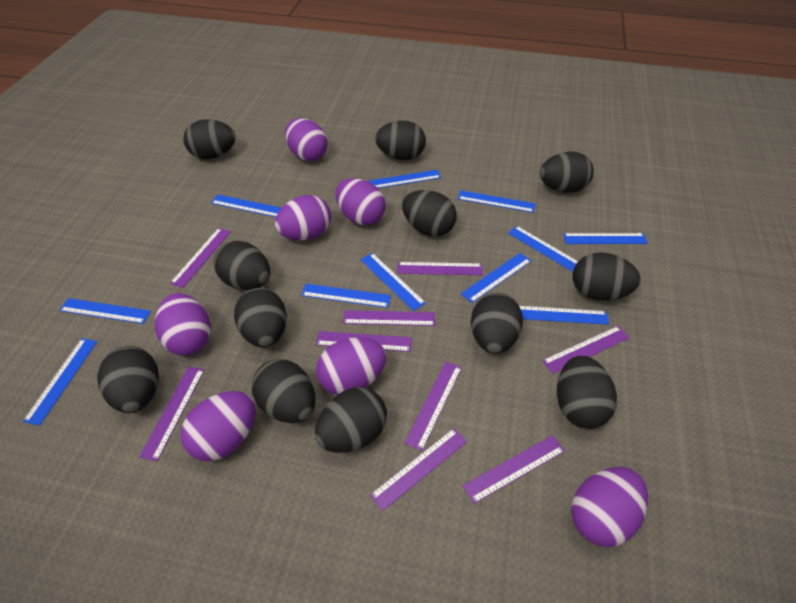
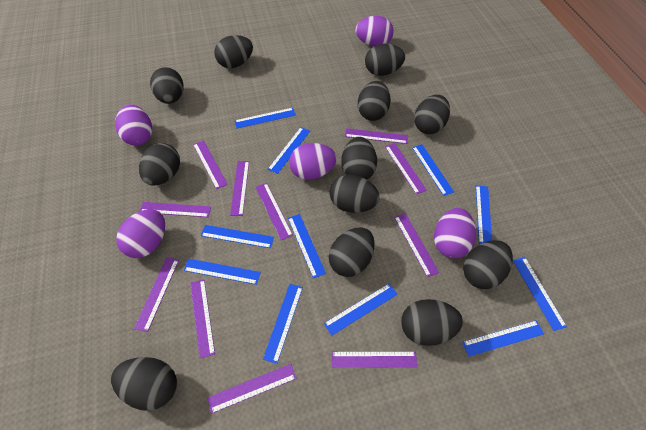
purple egg: [155,293,211,356] [180,391,256,461] [275,195,331,240] [285,118,328,161] [316,337,386,395] [336,178,385,225] [571,467,648,547] = 7 -> [115,104,152,146] [116,209,165,258] [289,143,337,180] [355,16,394,46] [434,208,476,258] = 5
purple ruler: [139,366,205,461] [170,228,231,288] [316,331,412,352] [343,310,435,326] [370,428,467,511] [397,262,483,275] [405,361,462,451] [463,435,565,504] [542,326,629,374] = 9 -> [134,257,179,332] [140,202,211,217] [190,279,215,358] [193,140,228,189] [207,364,296,414] [230,161,249,216] [256,183,293,240] [331,351,418,368] [345,128,408,144] [385,143,427,194] [394,213,439,277] = 11

